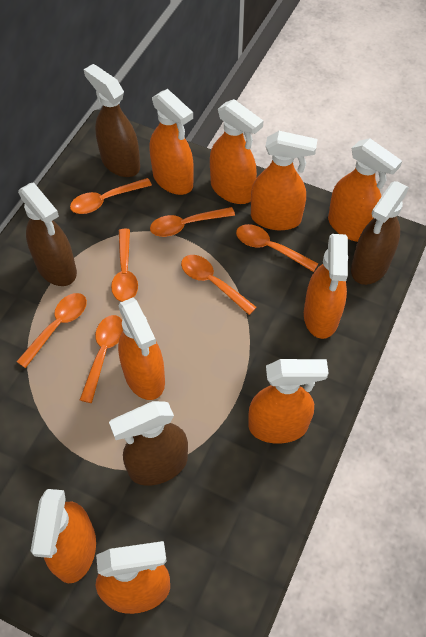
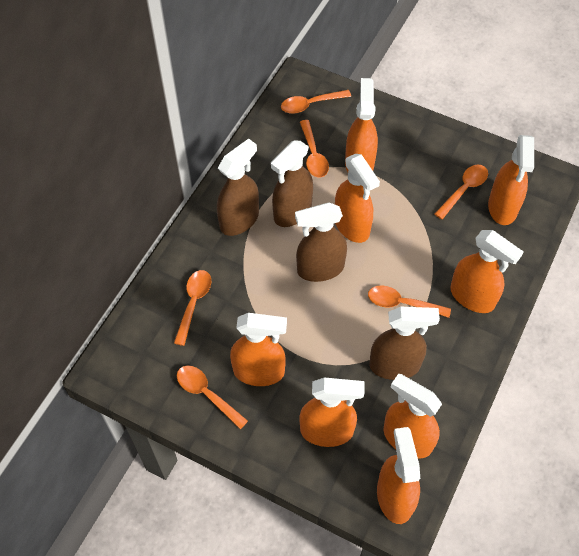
orange spoon: [16,293,87,368] [70,178,152,214] [80,315,123,403] [111,229,138,302] [150,207,235,237] [181,255,257,315] [236,224,319,272] = 7 -> [174,270,211,346] [177,366,248,429] [281,90,351,114] [300,120,329,177] [368,285,451,318] [435,165,488,220] = 6
orange spray bottle: [31,489,96,583] [96,541,170,614] [118,298,165,400] [149,89,194,195] [210,99,263,204] [248,359,329,444] [251,131,318,230] [304,234,348,339] [328,138,402,242] = 9 -> [230,313,287,386] [299,377,365,447] [335,154,380,243] [345,78,378,172] [377,427,420,524] [384,374,442,459] [450,230,524,313] [488,135,534,225] = 8

